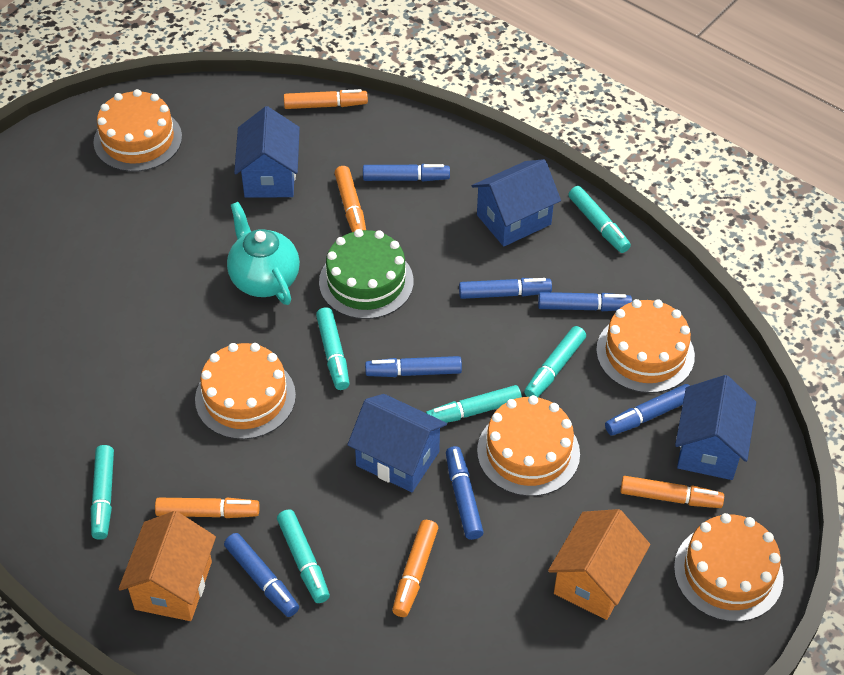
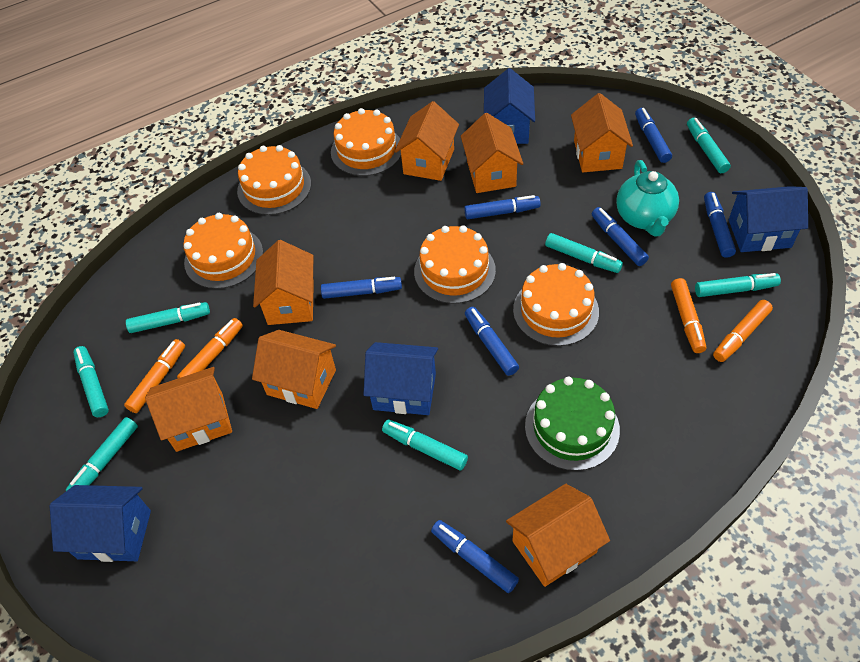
orange house: [118,511,216,621] [548,509,650,620] = 2 -> [145,367,232,452] [252,330,336,409] [253,240,314,325] [395,101,459,181] [461,113,523,193] [506,484,610,587] [571,93,633,172] = 7
orange marker: [155,498,260,518] [284,89,368,109] [334,166,366,232] [392,520,438,617] [620,476,724,508] = 5 -> [124,339,185,413] [177,318,243,378] [671,278,706,353] [713,300,773,362] = 4
turquoise marker: [91,445,114,540] [277,509,330,603] [316,307,350,390] [426,385,522,423] [524,326,586,398] [568,186,631,253] = 6 -> [66,417,138,491] [73,346,109,417] [126,302,210,333] [382,419,468,470] [545,233,623,273] [687,118,731,173] [695,273,781,297] = 7

